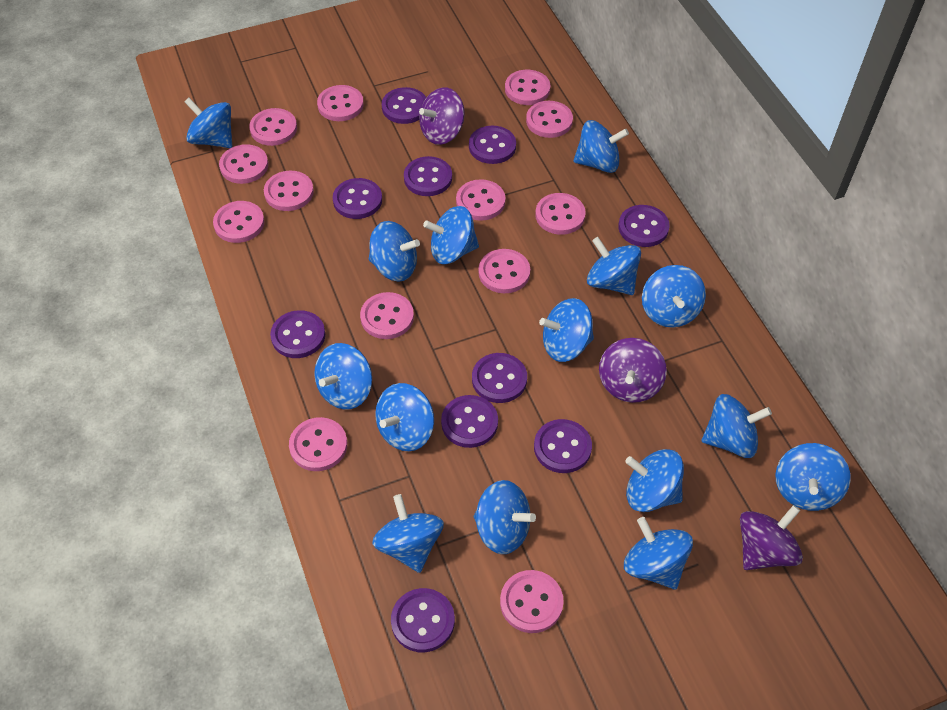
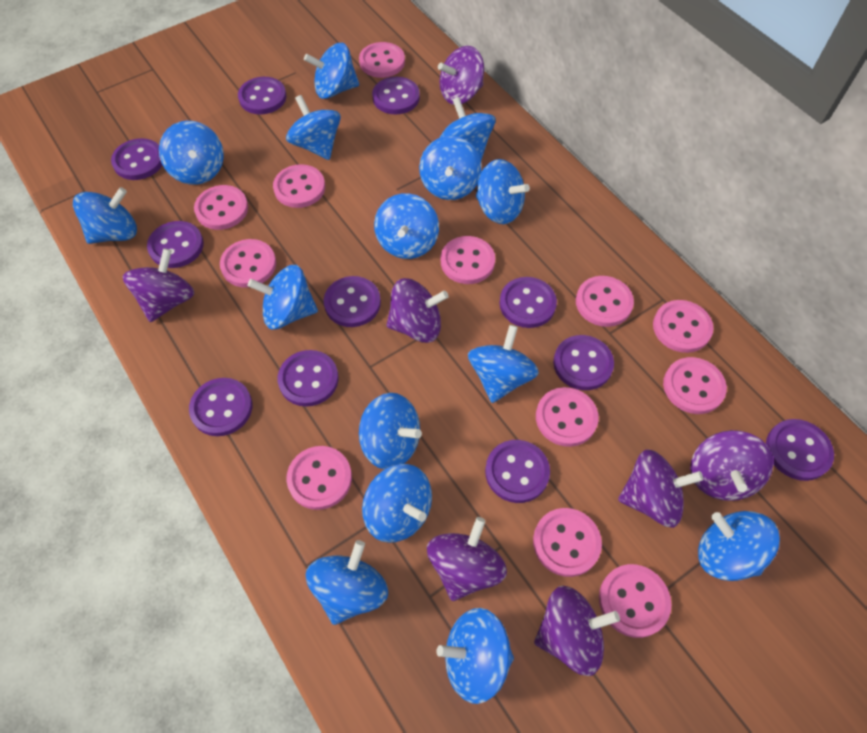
pink button: [213,201,265,243] [219,144,268,184] [249,108,297,146] [264,171,314,211] [289,417,347,471] [317,85,364,121] [360,292,414,339] [456,179,505,221] [479,249,530,293] [500,570,564,633] [505,70,550,105] [526,101,573,138] [535,193,586,235] = 13 -> [194,185,248,230] [220,239,276,287] [273,164,325,208] [286,446,352,510] [359,42,405,78] [441,236,495,284] [533,508,602,577] [536,387,599,447] [576,276,634,327] [599,564,671,638] [653,300,713,353] [663,357,727,414] = 12
purple button: [270,310,325,358] [333,178,382,219] [382,87,426,124] [391,588,455,652] [404,156,452,196] [441,395,498,448] [469,126,516,164] [472,353,527,403] [534,419,592,473] [619,205,670,247] = 10 -> [111,138,162,180] [147,221,204,268] [189,378,252,436] [238,77,286,114] [278,350,339,407] [324,276,381,327] [372,77,420,114] [485,440,550,503] [499,277,557,328] [553,335,614,390] [766,419,834,481] = 11
purple spinning top: [419,87,465,145] [599,338,667,403] [740,505,803,570] = 3 -> [122,248,194,322] [386,278,449,343] [427,517,507,601] [438,46,484,105] [534,586,620,676] [618,449,703,528] [690,430,773,501] = 7

